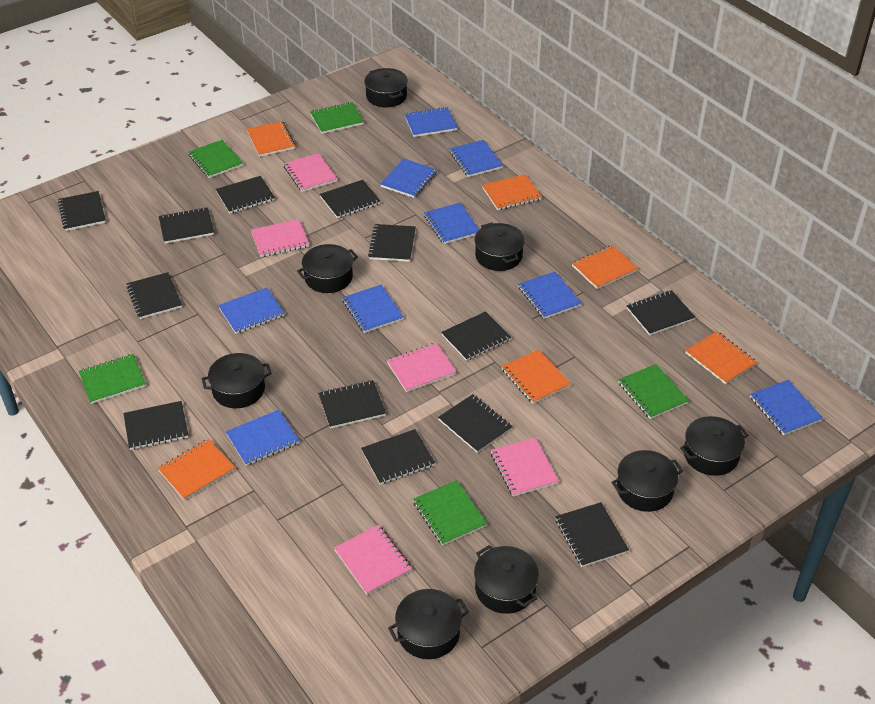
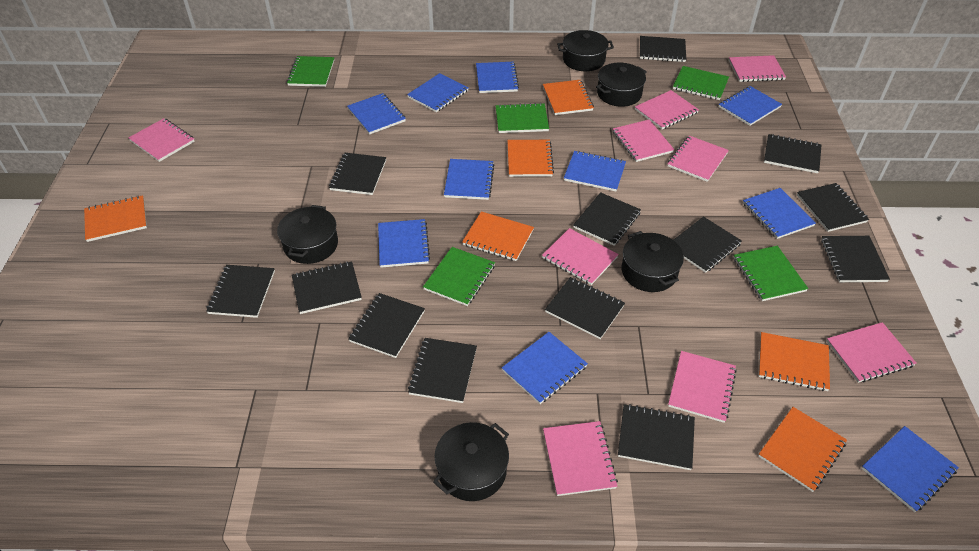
black pot: [201,353,272,408] [297,244,358,293] [364,68,408,107] [388,589,469,659] [474,222,525,271] [474,545,539,614] [611,450,683,512] [680,416,748,476] = 8 -> [277,205,338,264] [433,422,509,501] [557,30,614,71] [596,63,647,107] [621,231,684,292] = 5
blue notebook: [218,287,285,334] [226,410,300,466] [342,285,404,333] [380,159,437,198] [405,107,458,137] [424,202,479,244] [449,140,503,177] [518,272,582,319] [750,380,823,435] = 9 -> [347,93,406,134] [378,219,430,268] [407,73,469,112] [444,159,494,200] [476,62,519,93] [502,332,588,404] [564,151,626,191] [719,86,782,126] [743,188,816,239] [862,426,959,512] = 10
pink notebook: [251,219,309,257] [284,153,337,192] [334,525,412,595] [387,343,457,392] [491,438,559,497] = 5 -> [128,118,195,162] [542,228,619,285] [543,421,618,496] [613,120,674,162] [635,90,699,130] [668,136,729,182] [668,351,737,423] [729,55,786,82] [827,322,916,383] = 9

